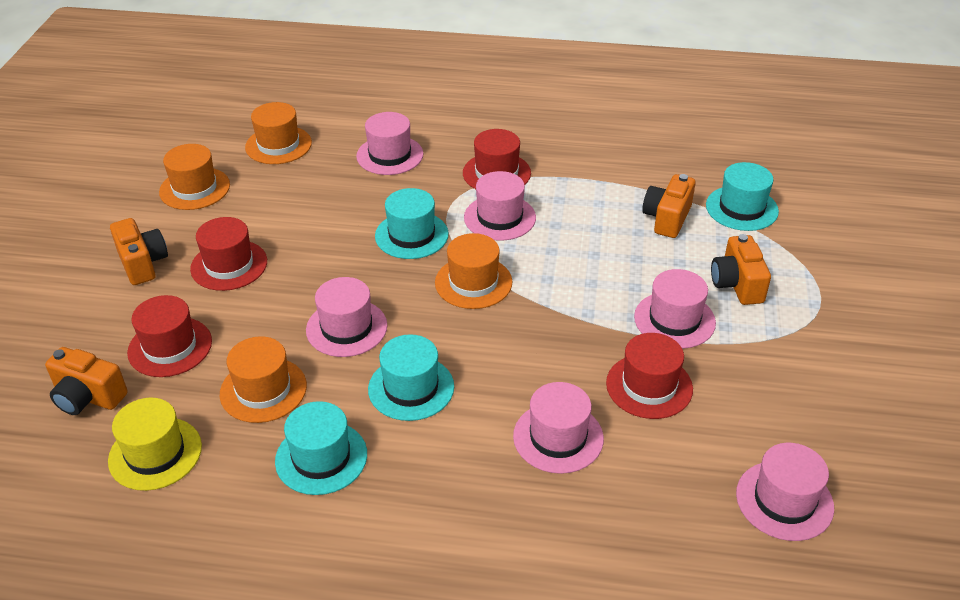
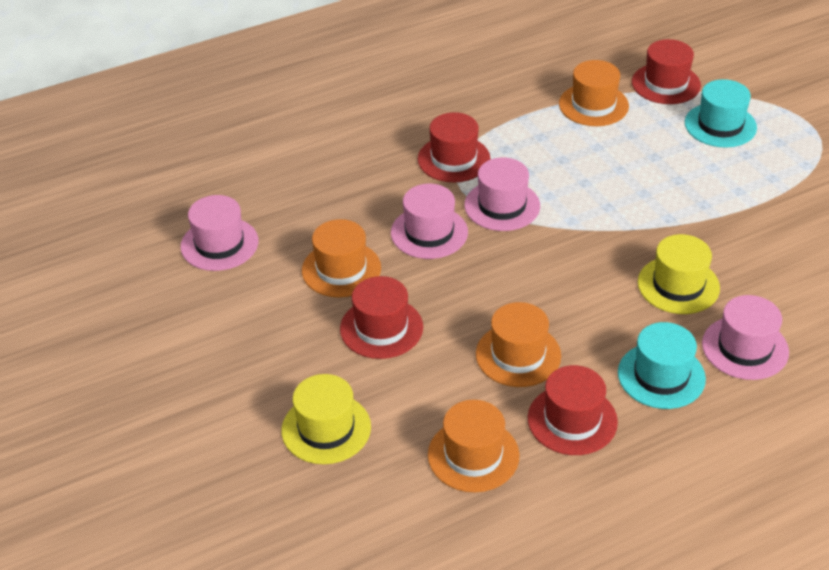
orange camera: [45,347,128,415] [110,218,168,285] [642,174,696,238] [711,234,771,305] = 4 -> none = 0
pink hat: [306,277,387,357] [356,112,423,175] [464,171,536,241] [513,382,604,474] [634,269,716,349] [736,443,834,541] = 6 -> [180,195,258,271] [391,184,468,259] [464,158,540,231] [702,295,789,380] = 4
turquoise hat: [275,401,367,495] [368,334,454,421] [375,188,449,259] [706,162,779,231] = 4 -> [618,322,706,409] [685,79,757,147] = 2
yellow hat: [108,398,202,491] = 1 -> [281,374,371,464] [638,234,720,314] = 2

